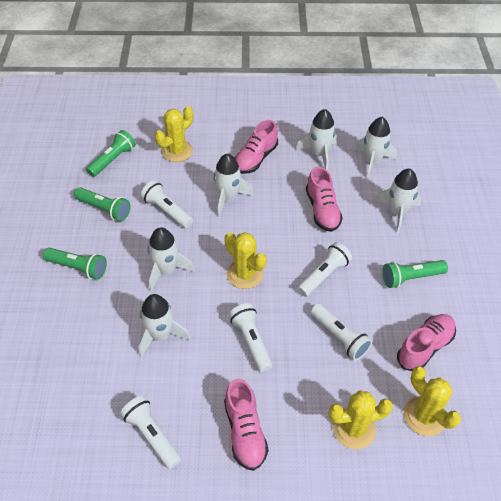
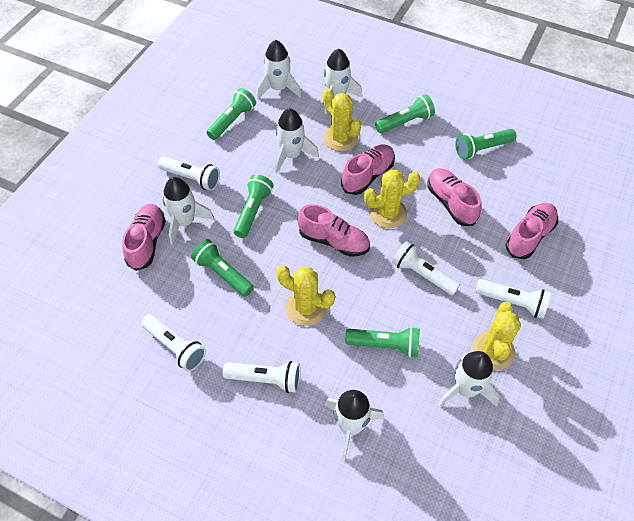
green flashlight: [43,248,107,280] [74,187,131,221] [86,130,136,177] [382,260,448,288] = 4 -> [191,239,254,297] [206,88,256,140] [234,174,274,238] [345,327,420,358] [375,94,435,133] [455,129,517,159] = 6
pink shoe: [224,379,269,471] [235,120,278,174] [306,167,343,232] [397,314,456,371] = 4 -> [122,204,166,271] [298,204,370,257] [341,145,395,195] [427,168,481,226] [506,203,558,259] = 5

